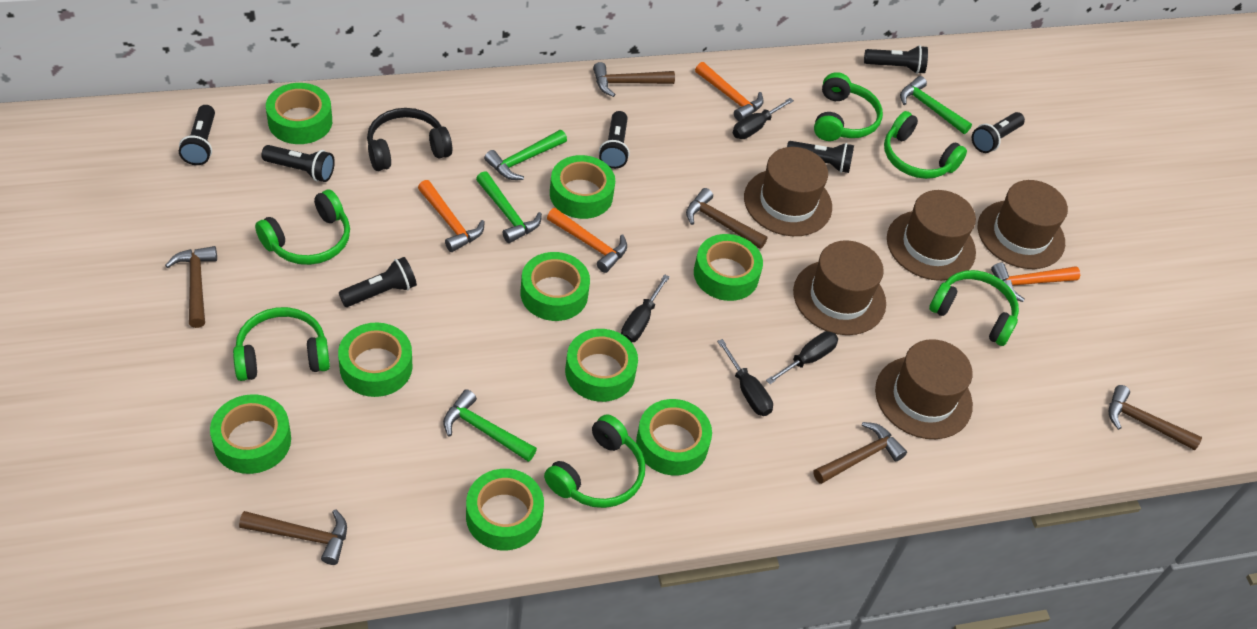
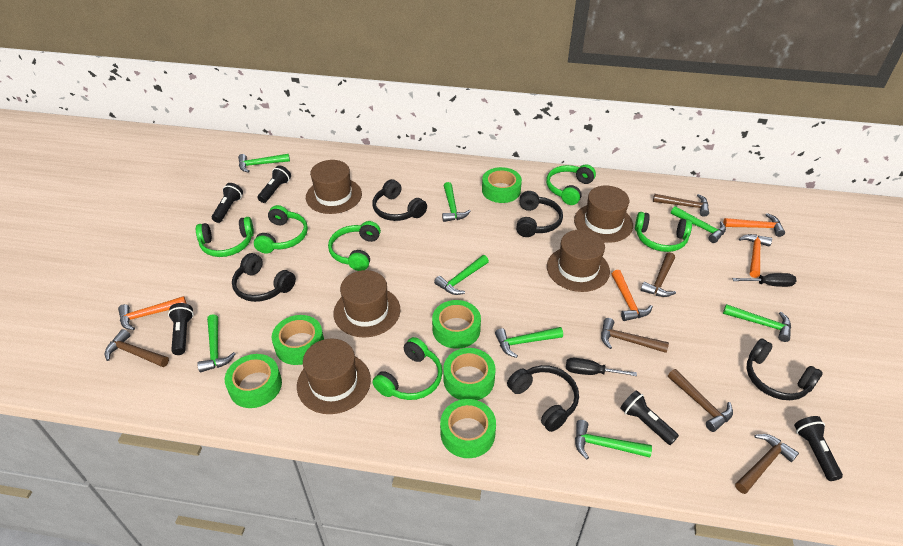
black flashlight: [179,105,215,165] [261,145,335,182] [339,257,417,307] [599,111,630,169] [787,141,854,173] [864,45,928,74] [972,112,1025,153] = 7 -> [168,303,194,355] [212,183,243,223] [257,165,291,203] [620,390,679,445] [794,416,843,481] = 5
black headphones: [367,108,452,171] = 1 -> [232,253,296,302] [373,179,427,221] [507,365,579,432] [516,191,563,237] [746,339,823,400] = 5
black screwdriver: [621,274,670,343] [717,339,773,416] [733,98,794,139] [766,331,838,384] = 4 -> [566,358,637,376] [732,273,796,287] = 2
green hammer: [443,389,537,462] [476,171,542,243] [484,130,567,180] [900,76,972,134] = 4 -> [197,314,235,372] [238,154,290,173] [434,255,489,295] [442,182,471,222] [495,327,563,358] [575,420,652,459] [671,206,726,243] [723,304,791,342] = 8
green tape: [210,394,291,474] [266,83,332,144] [338,323,413,397] [466,469,544,550] [521,252,590,321] [550,155,615,219] [565,329,638,402] [636,399,712,475] [694,234,763,301] = 9 -> [225,354,282,408] [272,315,324,365] [432,300,481,349] [440,399,496,458] [443,348,496,400] [482,167,522,203] = 6

